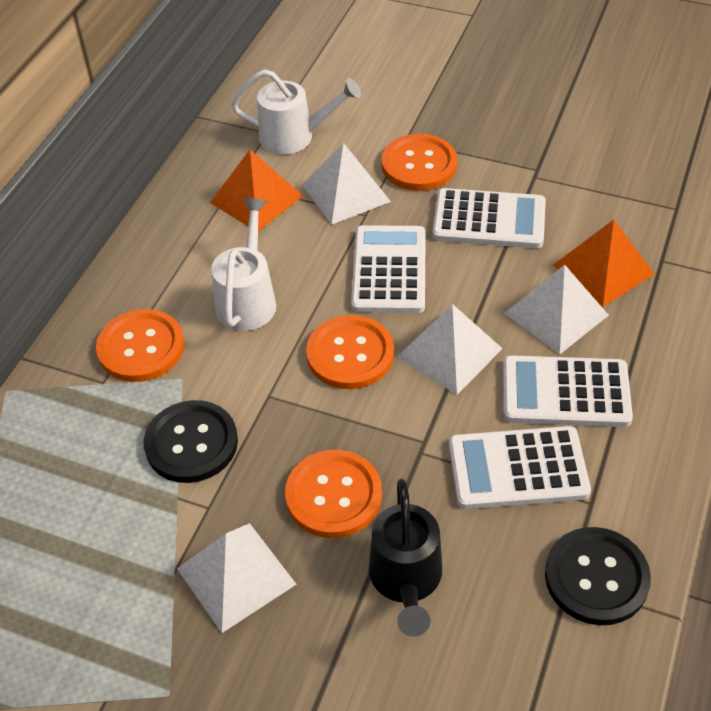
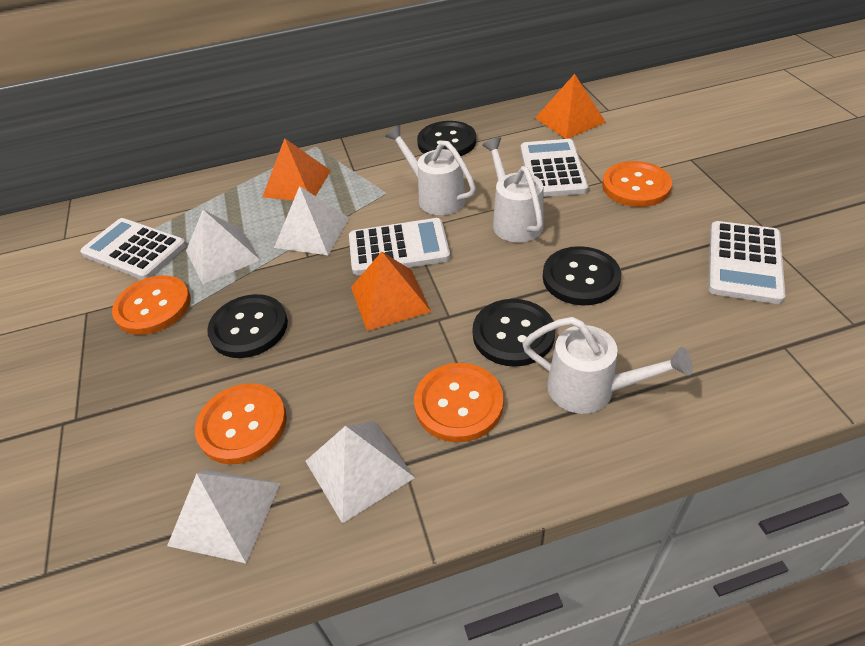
black button: [144,400,238,483] [545,527,651,625] = 2 -> [207,294,288,358] [417,121,476,156] [472,299,555,367] [543,246,621,305] = 4
black watering can: [369,479,442,637] = 1 -> none = 0
orange pyramid: [210,150,303,231] [553,220,654,307] = 2 -> [263,138,331,200] [351,252,431,331] [535,74,606,139] = 3
white watering can: [211,198,276,331] [231,69,361,155] = 2 -> [385,125,476,215] [482,137,544,242] [522,317,693,414] = 3

